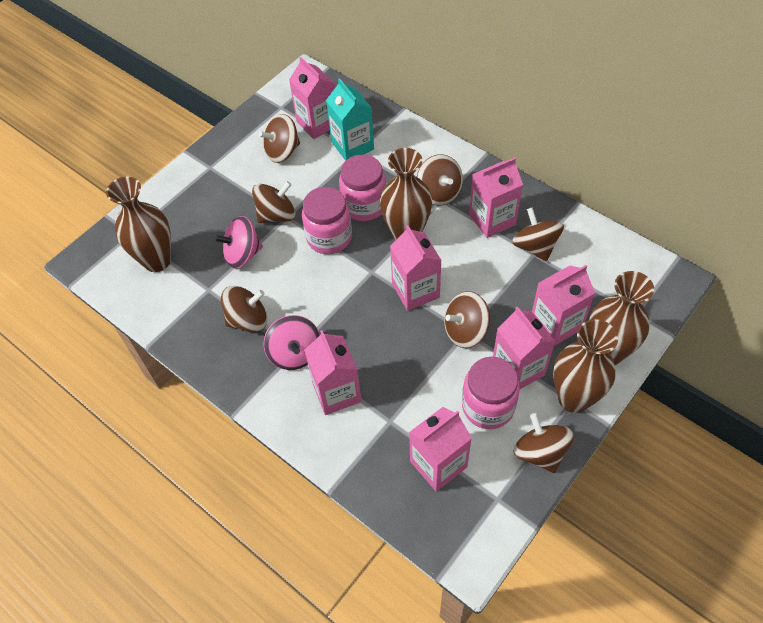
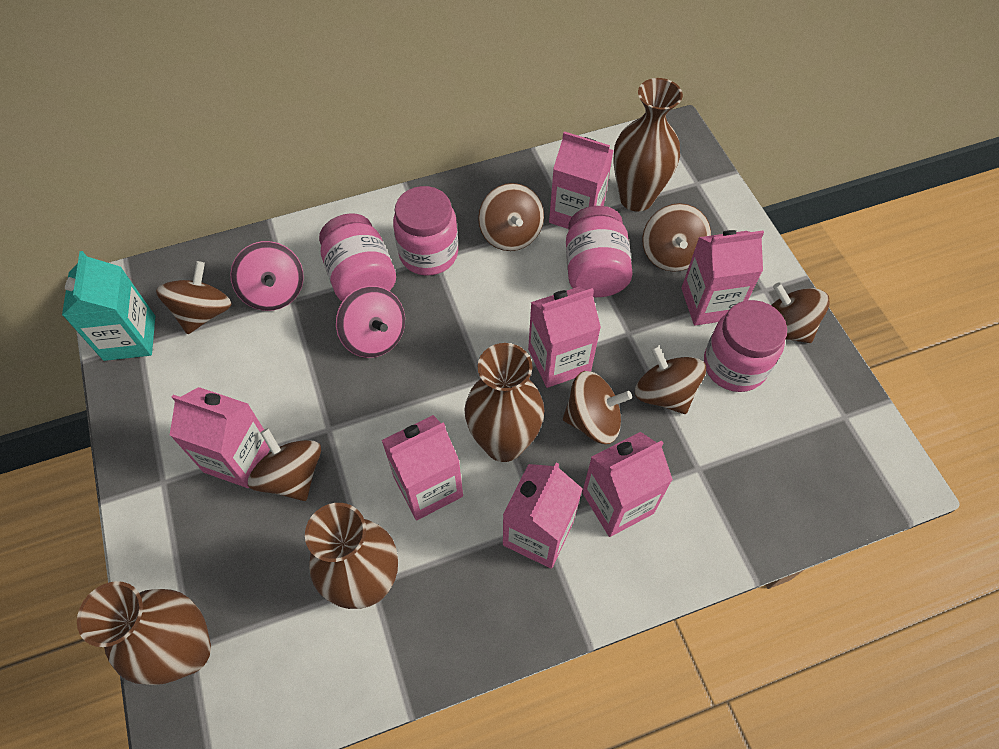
pink jar: [302,187,352,254] [339,155,386,221] [462,357,520,429] = 3 -> [319,213,396,302] [393,186,458,275] [566,206,633,297] [704,300,787,392] = 4

